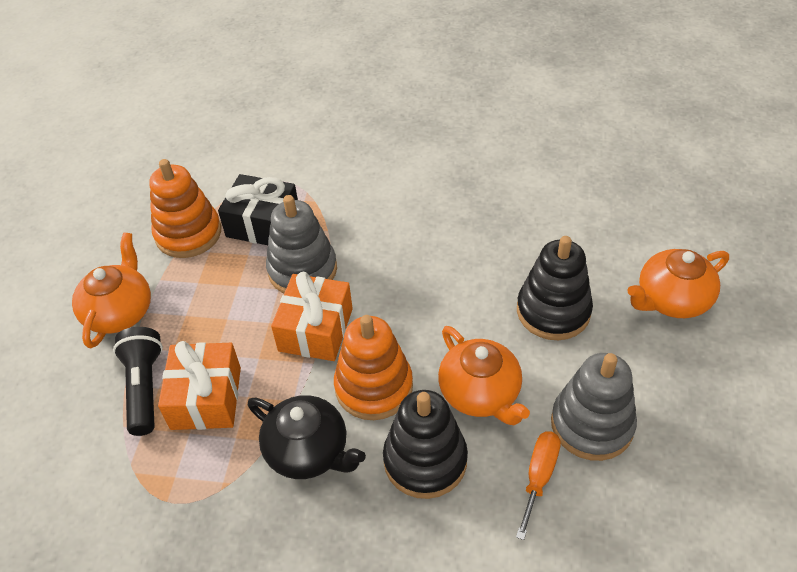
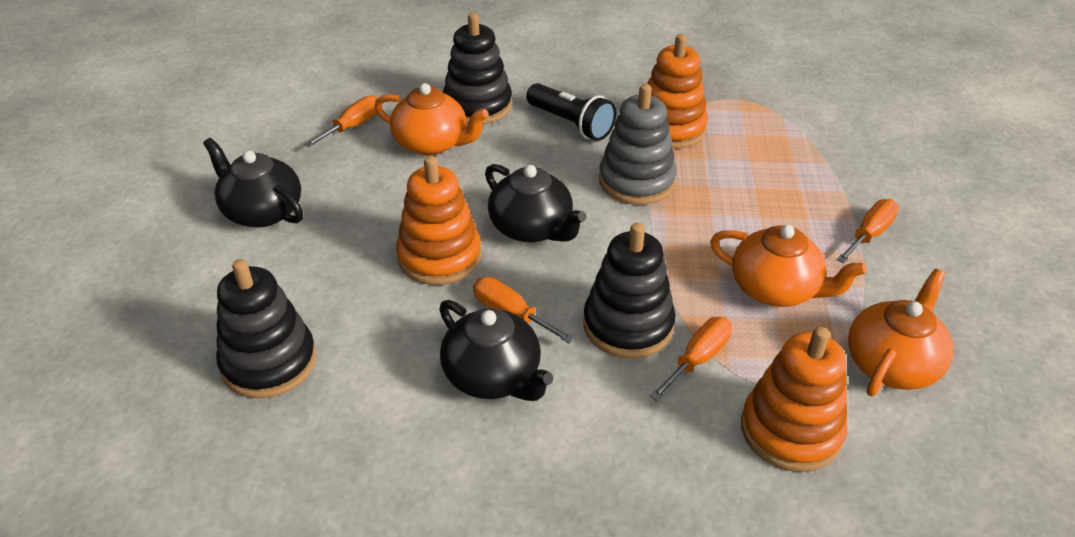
black gift: [218,174,298,245] = 1 -> none = 0
black stacking toy: [383,390,468,499] [517,236,593,340] = 2 -> [216,259,317,398] [443,13,512,124] [583,223,675,359] = 3
black teapot: [248,395,366,479] = 1 -> [203,138,303,227] [439,300,553,401] [485,164,586,242] = 3
grey stacking toy: [266,195,337,293] [551,353,637,461] = 2 -> [599,84,677,205] = 1
orange gift: [158,341,241,430] [271,272,353,361] = 2 -> none = 0
orange screwdriver: [516,431,561,540] = 1 -> [304,95,378,148] [473,277,574,344] [650,317,732,401] [837,199,899,263] = 4
orange stacking toy: [149,159,221,258] [334,315,413,420] = 2 -> [396,156,482,285] [647,34,708,149] [741,327,847,472] = 3

